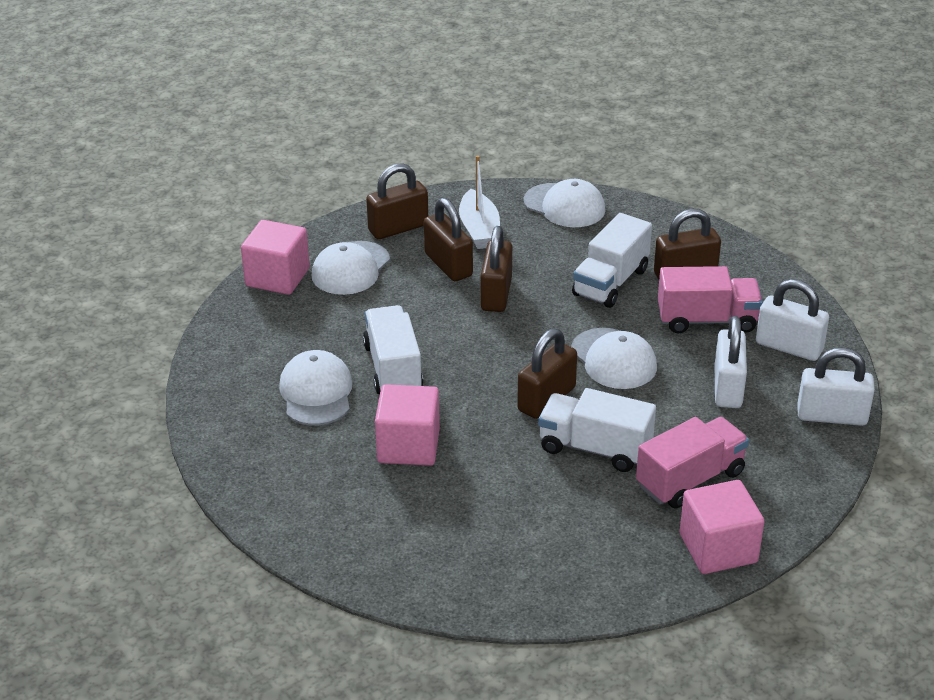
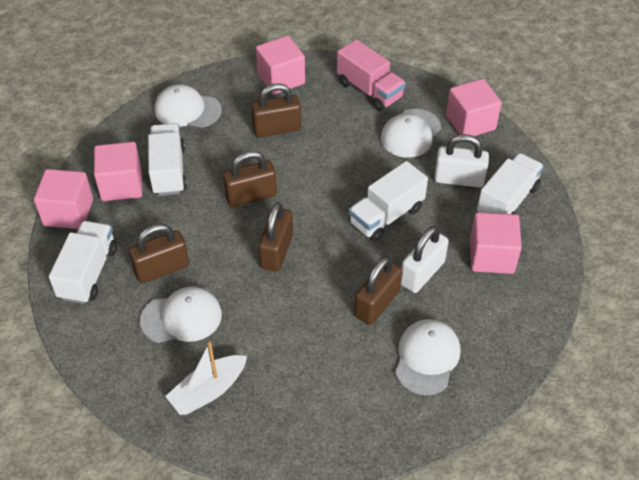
pink cube: [241,220,310,295] [375,384,440,466] [680,480,765,574] = 3 -> [34,169,93,229] [94,142,142,201] [256,36,305,94] [446,79,502,136] [470,212,522,274] = 5
pink truck: [636,417,749,509] [658,266,763,334] = 2 -> [337,39,406,111] = 1
white padlock: [715,316,747,408] [756,279,829,361] [797,348,875,426] = 3 -> [401,226,449,293] [434,134,489,188] = 2
white truck: [363,305,423,394] [538,388,656,472] [572,213,652,308] = 3 -> [49,221,117,304] [148,123,187,196] [349,161,428,242] [477,153,544,214] = 4

